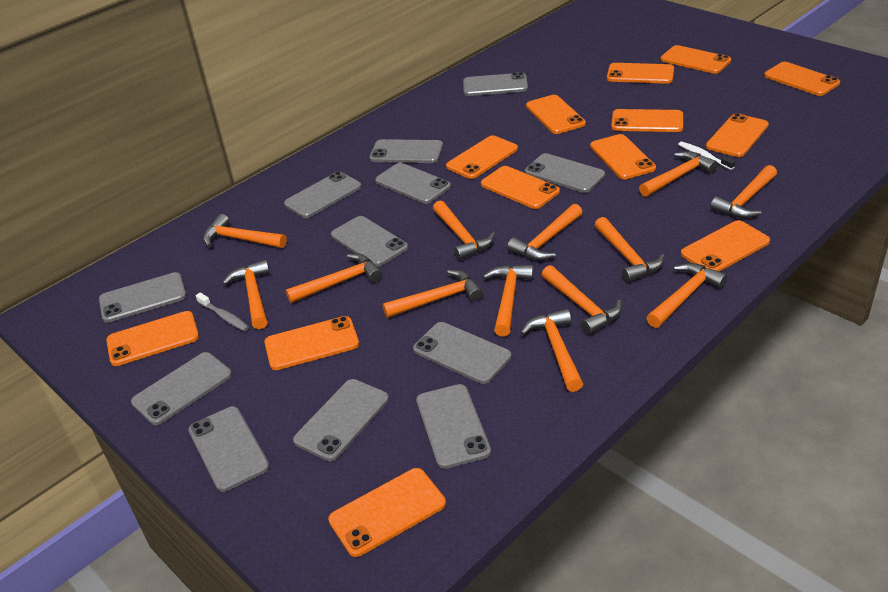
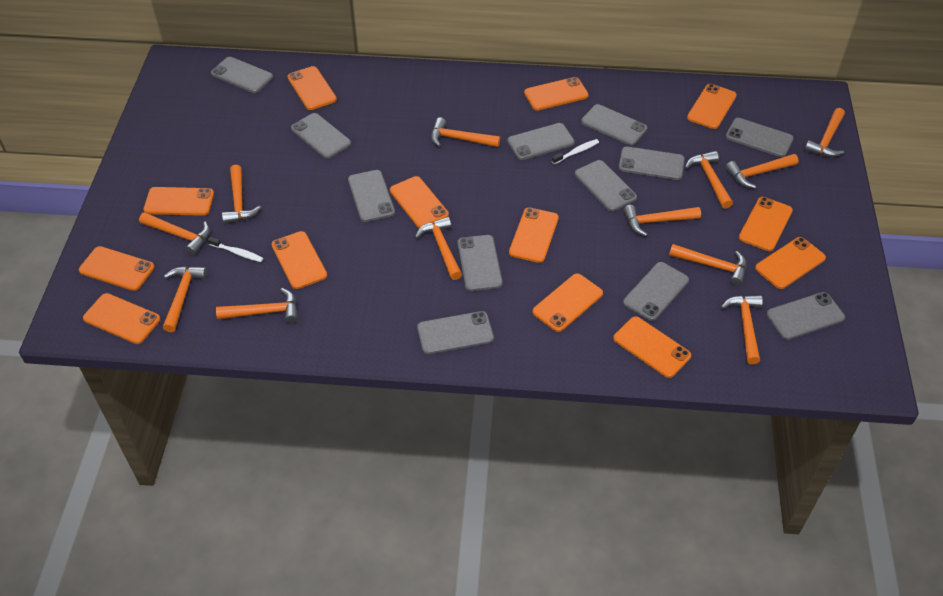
grey toothbrush: [196,293,249,332] = 1 -> none = 0
orange hammer: [203,214,287,248] [222,260,270,329] [286,254,383,303] [383,270,483,318] [433,200,495,260] [483,265,534,337] [507,204,583,260] [521,309,583,392] [541,265,622,335] [595,217,665,282] [639,151,718,197] [647,263,728,328] [710,165,777,218] = 13 -> [139,212,210,255] [163,266,207,332] [216,288,298,323] [222,165,261,224] [415,217,462,280] [431,117,500,147] [624,205,701,236] [669,244,747,286] [685,151,733,209] [721,295,763,364] [726,154,798,188] [805,108,845,157] = 12
white toothbrush: [678,142,735,170] = 1 -> [208,237,263,262] [552,139,599,164] = 2

